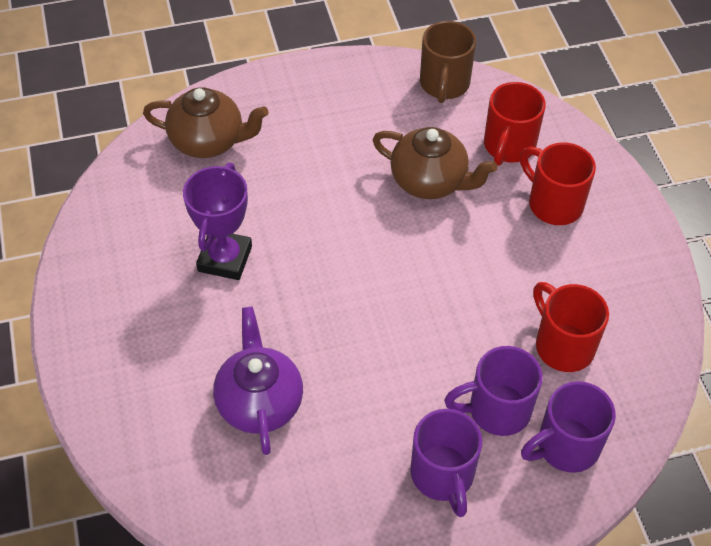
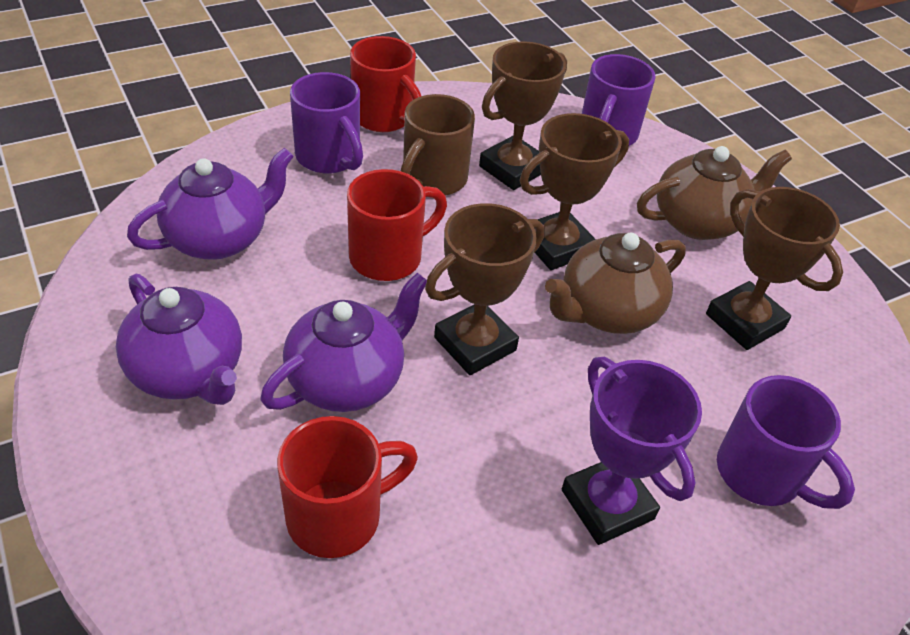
brown trophy: none = 0 -> [425,203,545,375] [479,41,567,190] [520,113,629,270] [706,187,843,350] = 4
purple teapot: [213,307,303,455] = 1 -> [116,274,242,405] [127,148,294,260] [260,273,427,412] = 3

